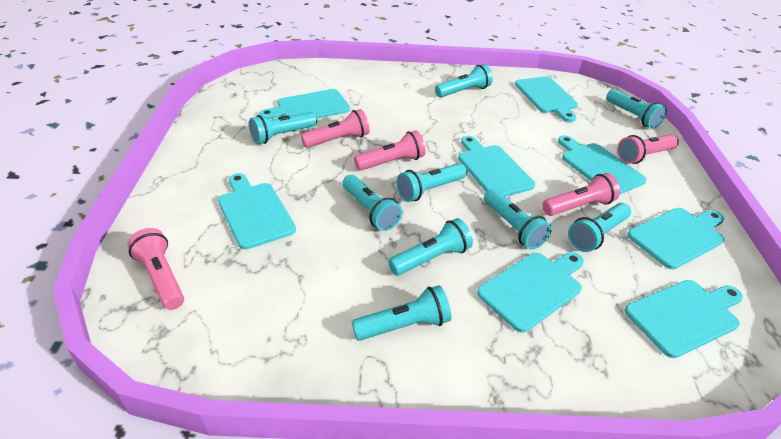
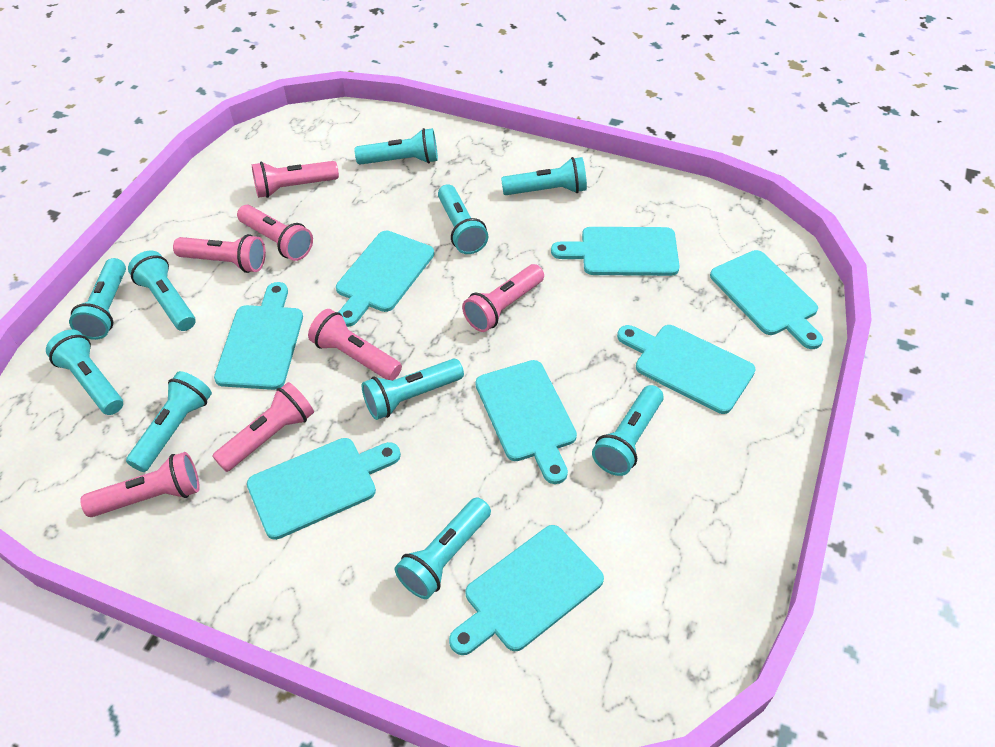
pink flashlight: [127,228,184,310] [301,109,370,148] [354,130,425,171] [543,173,620,216] [617,134,679,164] = 5 -> [80,452,200,517] [173,234,266,273] [212,382,314,472] [237,205,313,261] [252,161,339,198] [308,309,402,381] [462,264,544,332] = 7
turquoise flashlight: [249,112,317,144] [342,175,402,231] [352,285,451,341] [388,218,473,276] [396,163,467,202] [435,64,493,97] [484,189,552,250] [568,203,631,252] [606,89,667,129] = 9 -> [46,330,123,415] [69,258,126,340] [126,371,212,472] [128,251,196,331] [355,128,438,165] [362,359,464,420] [395,498,491,599] [438,184,488,254] [501,157,587,195] [592,385,664,476] = 10

